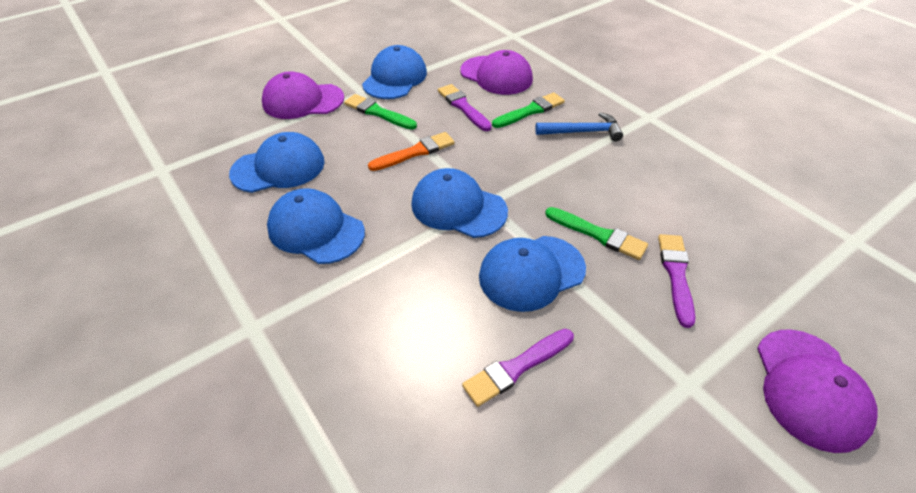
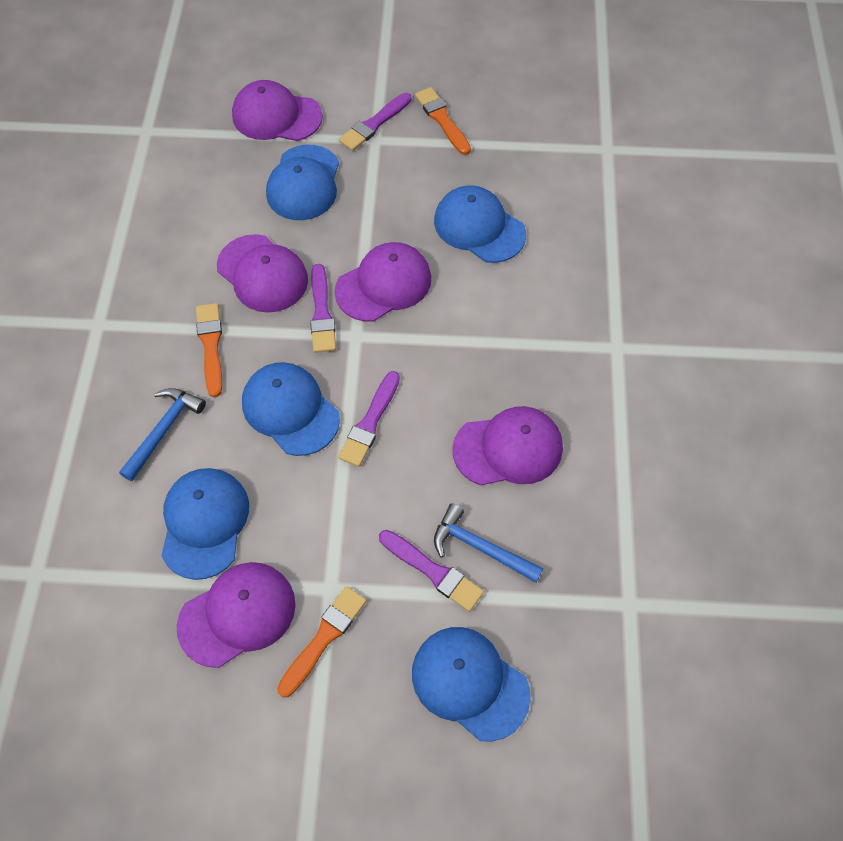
blue hammer: [535,112,623,141] = 1 -> [119,388,206,481] [434,503,543,583] = 2
green brush: [344,94,417,130] [492,92,565,128] [545,207,648,260] = 3 -> none = 0
orange brush: [368,132,455,171] = 1 -> [196,303,222,397] [277,586,367,698] [415,87,471,155] = 3
purple brush: [438,84,492,131] [462,329,574,407] [658,234,695,328] = 3 -> [310,264,336,353] [338,371,400,467] [339,93,411,151] [379,530,484,612] = 4
purple cap: [262,71,344,119] [460,50,533,95] [757,329,877,453] = 3 -> [177,562,295,668] [217,234,308,313] [232,80,323,141] [335,242,431,322] [452,406,563,486] = 5

